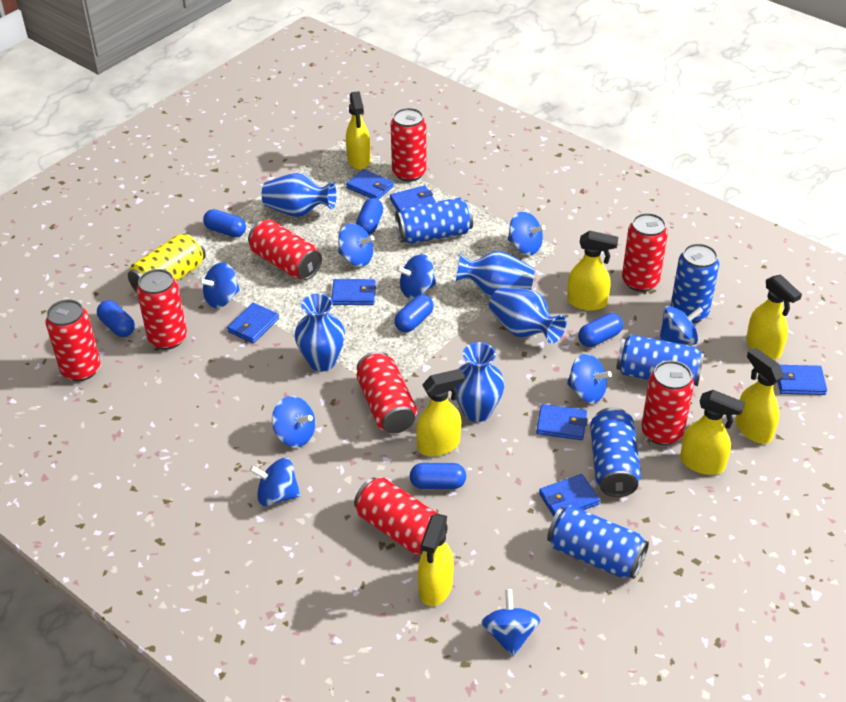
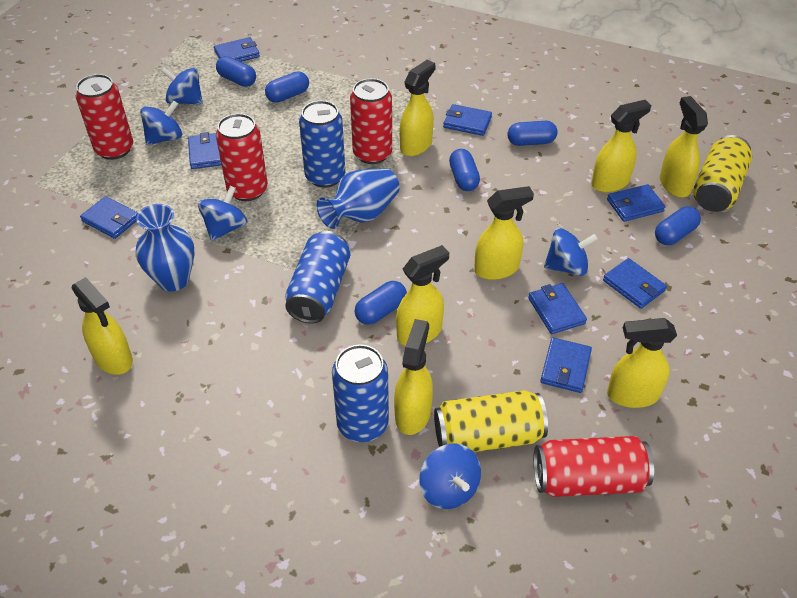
blue can: [395,198,473,244] [547,505,649,579] [590,407,641,497] [616,334,705,386] [670,243,719,323] = 5 -> [285,231,351,324] [299,101,345,188] [332,344,389,442] = 3
blue spinning top: [198,262,240,308] [249,458,301,506] [272,396,315,448] [338,223,374,267] [396,254,436,298] [481,589,541,657] [508,211,545,255] [567,354,612,403] [659,306,703,345] = 9 -> [140,101,182,145] [161,67,203,105] [198,186,248,241] [419,443,481,509] [544,228,597,276] = 5
blue vase: [262,173,336,217] [294,294,345,372] [455,342,505,422] [456,251,535,297] [489,288,567,344] = 5 -> [136,204,195,292] [317,168,400,229] = 2
blue wallet: [227,303,279,344] [331,279,376,305] [346,169,394,200] [390,185,436,212] [536,404,587,440] [539,474,600,516] [778,365,827,395] = 7 -> [80,196,138,239] [188,132,221,169] [214,37,260,62] [443,104,492,136] [528,283,587,334] [540,338,592,393] [603,258,667,309] [607,184,665,222] = 8
red can: [45,299,101,381] [137,269,187,350] [248,220,322,280] [354,477,448,555] [357,351,417,434] [391,108,427,182] [622,213,668,292] [641,360,694,445] = 8 -> [76,74,133,160] [216,113,268,201] [350,78,392,164] [534,436,654,497] = 4
yellow can: [128,232,206,292] = 1 -> [434,390,548,452] [693,135,752,212] = 2
yellow spray bottle: [346,91,371,170] [416,369,465,456] [418,513,454,606] [567,231,618,311] [680,390,745,475] [735,348,784,444] [746,275,802,360] = 7 -> [72,277,133,375] [394,319,433,435] [396,245,449,346] [399,60,435,156] [474,186,534,280] [591,100,651,192] [607,318,677,408] [660,96,708,197] = 8

